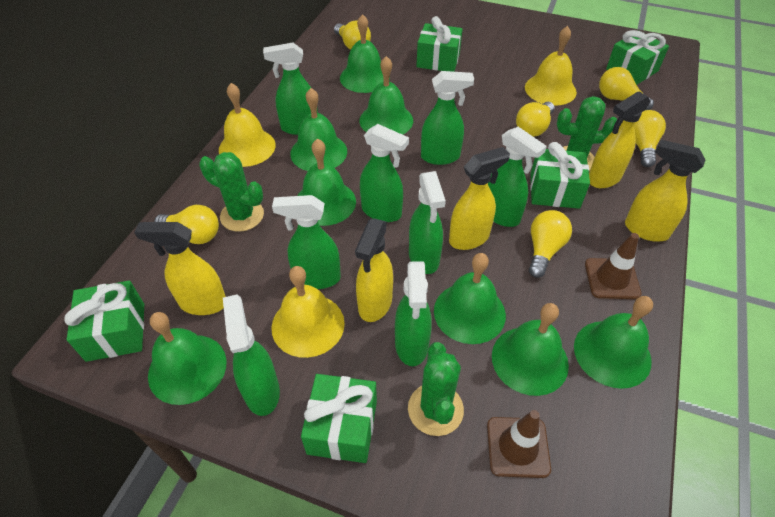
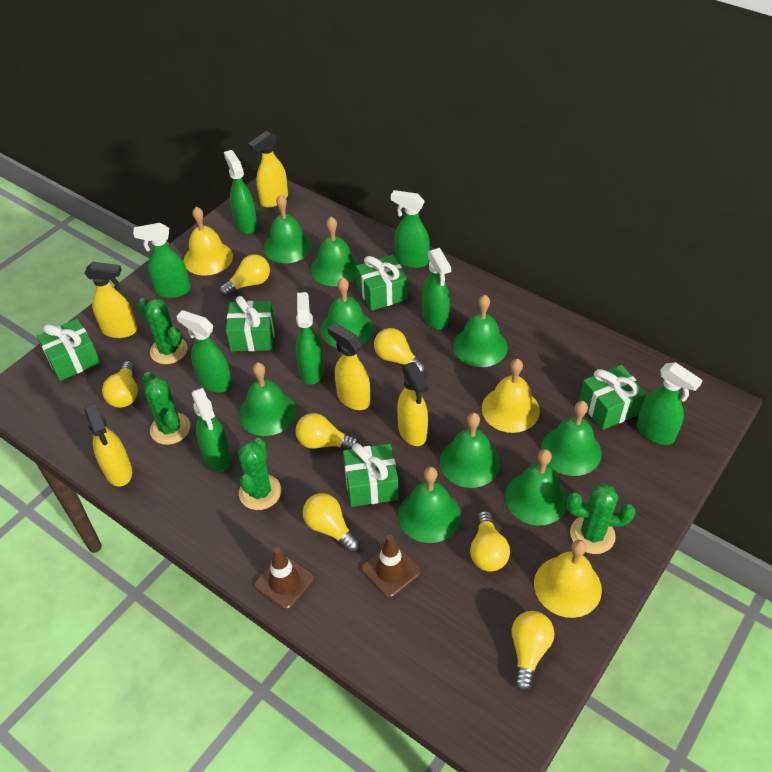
green bell: [148,312,226,405] [290,88,347,171] [297,139,356,226] [340,14,390,93] [360,56,413,135] [434,253,506,344] [492,303,569,396] [574,296,653,389] = 8 -> [239,362,296,436] [264,194,312,263] [311,217,360,286] [320,277,373,348] [398,467,461,543] [440,413,500,488] [453,295,508,367] [505,449,568,525] [541,401,602,476] = 9
green cactus: [199,152,264,232] [408,342,464,436] [557,96,617,171] = 3 -> [138,298,188,364] [142,372,190,445] [238,438,282,510] [567,484,635,554] = 4
yellow light bulb: [154,205,219,244] [334,20,371,50] [516,102,555,137] [529,210,572,278] [599,67,654,110] [634,110,666,167] = 6 -> [102,361,138,408] [219,254,270,296] [295,413,360,450] [303,493,360,552] [374,328,426,374] [470,511,510,571] [511,611,554,692] = 7

